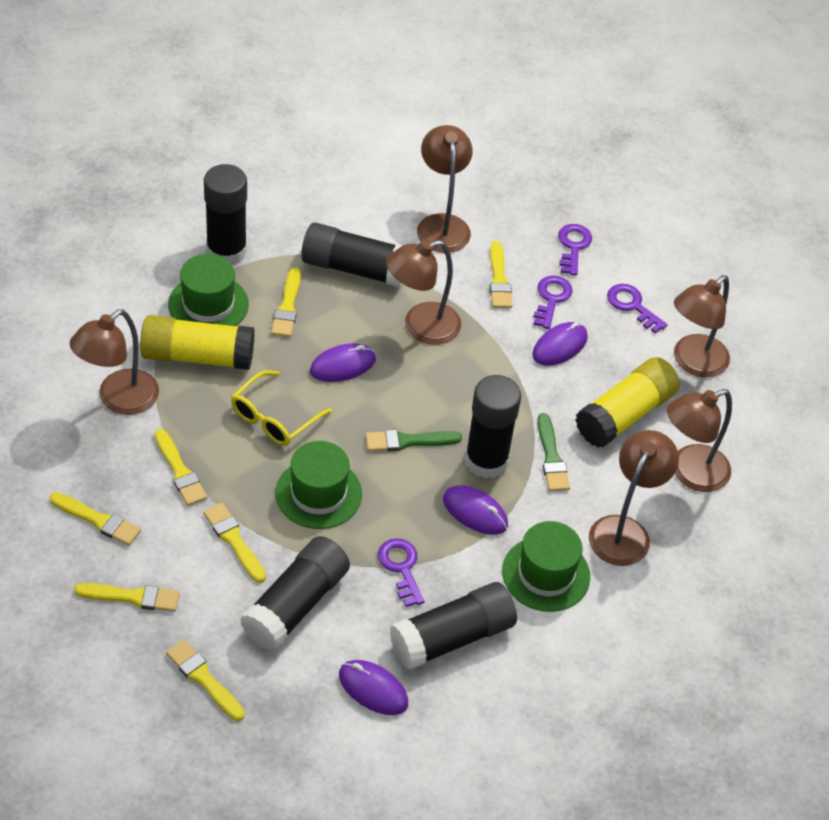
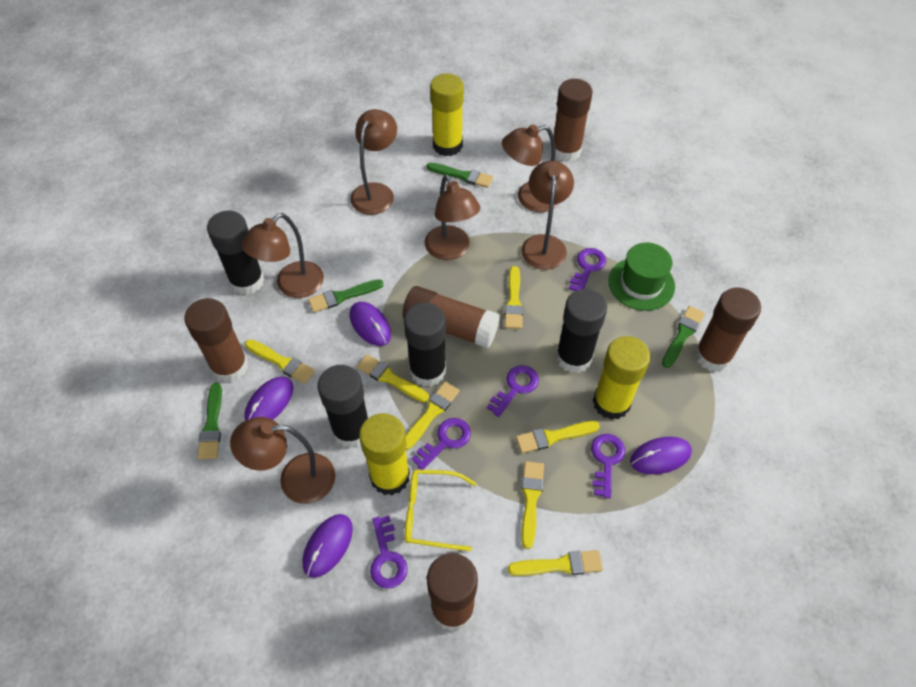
black glue stick: [204,164,247,266] [240,536,350,650] [301,223,402,287] [390,582,517,670] [465,375,521,479] = 5 -> [207,210,265,295] [318,365,369,448] [404,303,446,387] [556,289,607,373] = 4
brown glue stick: none = 0 -> [185,298,248,382] [403,286,500,348] [427,553,478,631] [551,79,593,162] [695,288,761,372] = 5
green brush: [365,430,462,452] [537,413,570,491] = 2 -> [197,383,222,459] [308,279,384,312] [427,163,493,188] [662,306,705,368] = 4
green hat: [168,254,249,326] [275,441,362,529] [502,521,590,612] = 3 -> [608,242,675,311] = 1
purple key: [378,538,425,607] [533,276,573,329] [558,224,592,276] [607,284,668,333] = 4 -> [370,516,408,589] [411,418,471,470] [487,365,539,417] [569,248,606,291] [591,434,625,499] = 5
yellow glue stick: [140,315,255,370] [575,357,680,448] = 2 -> [359,413,410,495] [430,74,464,156] [593,336,650,420] = 3

